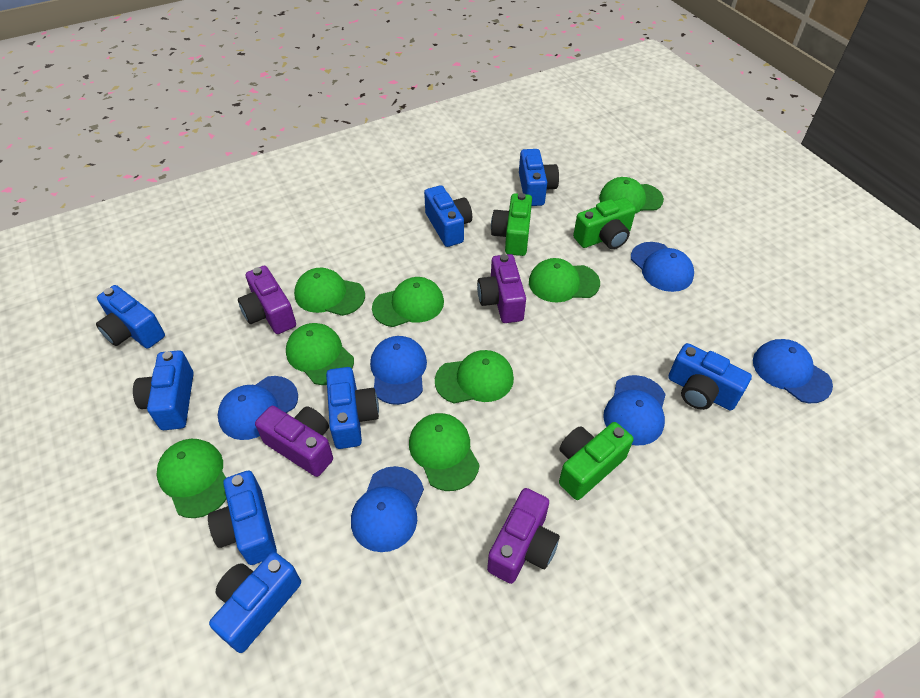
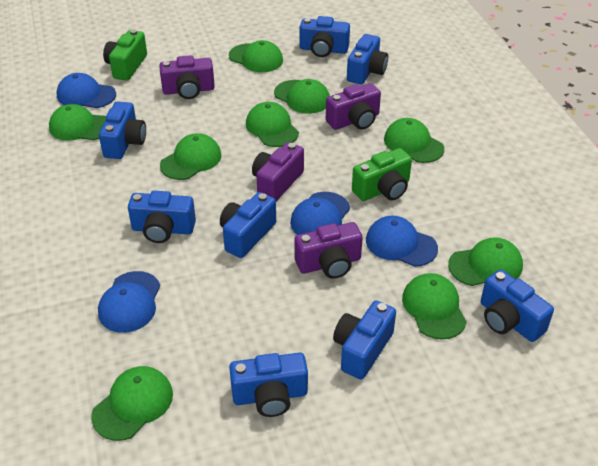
blue cap: [218,376,298,440] [351,466,424,552] [370,336,427,405] [603,375,666,446] [631,242,694,292] [753,339,833,403] = 6 -> [56,73,116,108] [98,271,160,333] [290,192,350,235] [366,216,438,267] = 4
green camera: [491,193,532,256] [559,422,633,500] [573,198,636,249] = 3 -> [103,29,147,81] [352,148,412,201] = 2
green cap: [156,439,227,518] [286,323,354,385] [294,268,365,316] [372,277,444,327] [409,413,480,491] [435,350,514,404] [529,258,600,302] [599,177,664,214] = 8 -> [49,104,106,140] [91,366,173,441] [160,133,222,180] [229,40,283,73] [246,102,299,147] [274,79,330,114] [384,118,444,163] [402,273,467,340] [448,237,523,286] = 9

